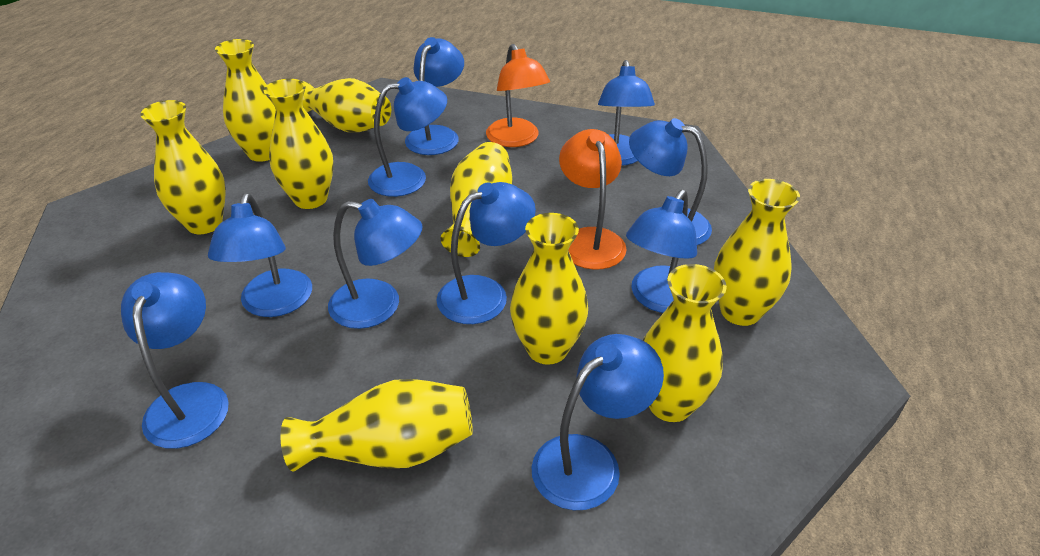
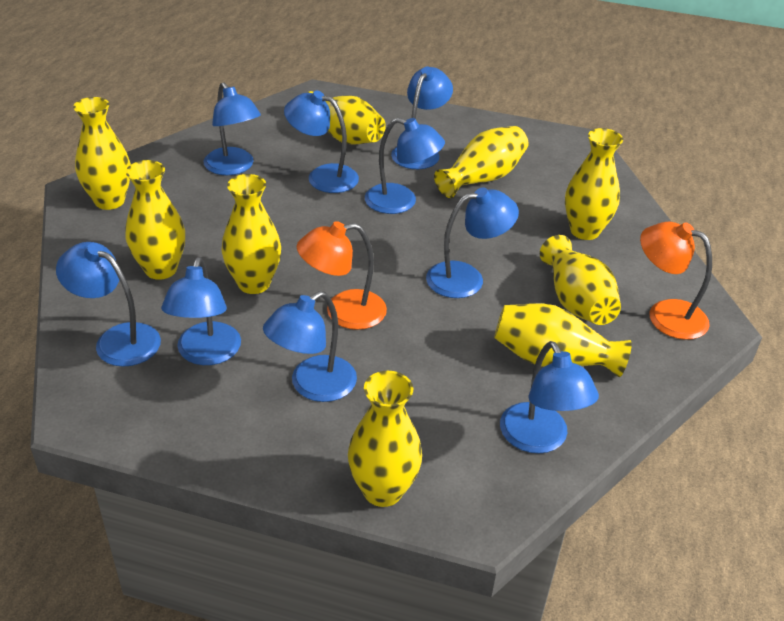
blue lamp: [121,272,229,449] [208,193,312,317] [328,199,422,329] [368,77,447,197] [405,37,464,155] [436,182,536,324] [531,334,664,510] [598,60,655,166] [626,190,697,313] [629,118,712,245] = 10 -> [56,242,161,367] [161,257,241,365] [204,82,261,175] [263,291,357,402] [284,90,359,193] [365,118,445,214] [391,66,453,169] [426,187,519,298] [500,341,599,454] = 9

